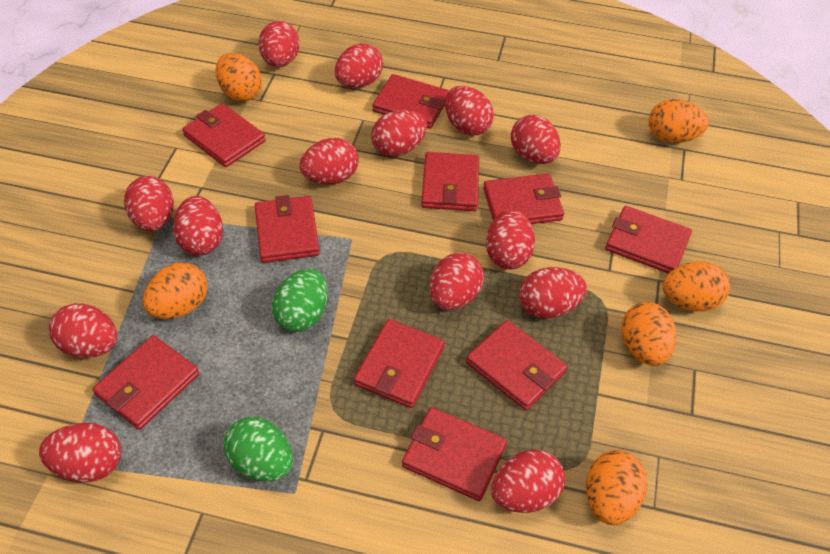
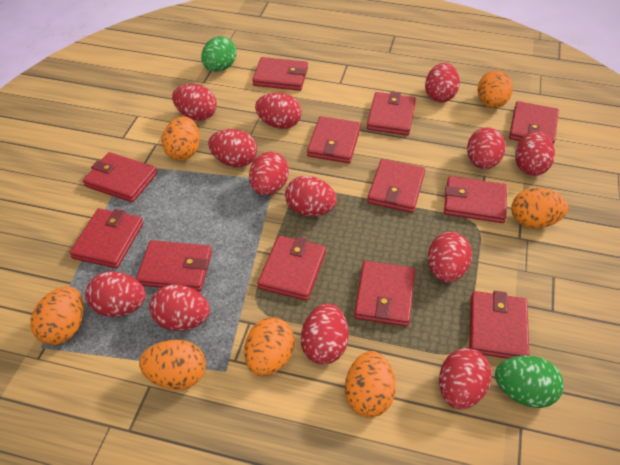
orange egg: [143,262,207,319] [216,53,262,102] [586,450,647,525] [621,302,676,366] [649,99,709,143] [662,261,730,311] = 6 -> [30,287,84,345] [139,340,206,390] [162,116,200,161] [244,317,295,376] [345,351,396,418] [478,71,513,108] [511,188,568,228] = 7
red egg: [39,423,121,483] [49,303,118,358] [124,176,174,231] [173,196,223,256] [258,21,300,67] [299,138,359,184] [335,43,383,88] [371,110,427,157] [429,252,484,310] [445,86,494,136] [486,209,535,269] [491,449,565,513] [511,115,561,164] [519,267,587,318] = 14 -> [85,271,146,317] [149,284,210,331] [172,84,217,121] [208,129,257,167] [249,152,289,196] [255,92,302,129] [285,176,337,216] [301,303,349,364] [425,63,460,103] [428,232,472,282] [439,348,491,409] [467,127,506,169] [515,131,555,176] = 13
red wallet: [92,335,199,430] [182,103,266,167] [255,195,320,263] [354,319,445,408] [372,74,449,129] [402,407,507,501] [421,152,479,211] [466,320,567,410] [483,174,564,224] [605,206,692,274] = 10 -> [69,208,143,268] [83,152,157,202] [136,240,212,291] [252,57,308,91] [258,236,326,301] [307,116,361,163] [354,261,415,327] [367,91,416,136] [367,159,425,213] [444,176,507,223] [469,291,530,359] [509,101,559,145] = 12

